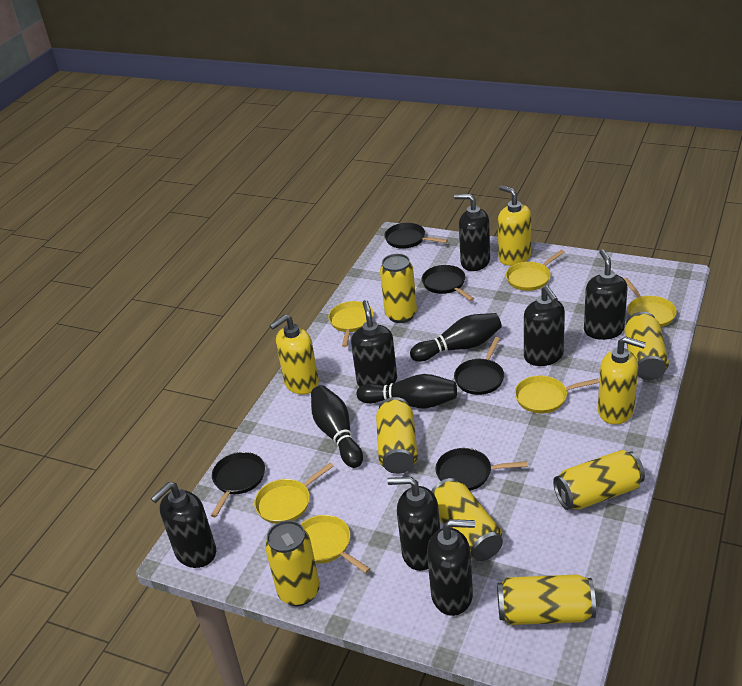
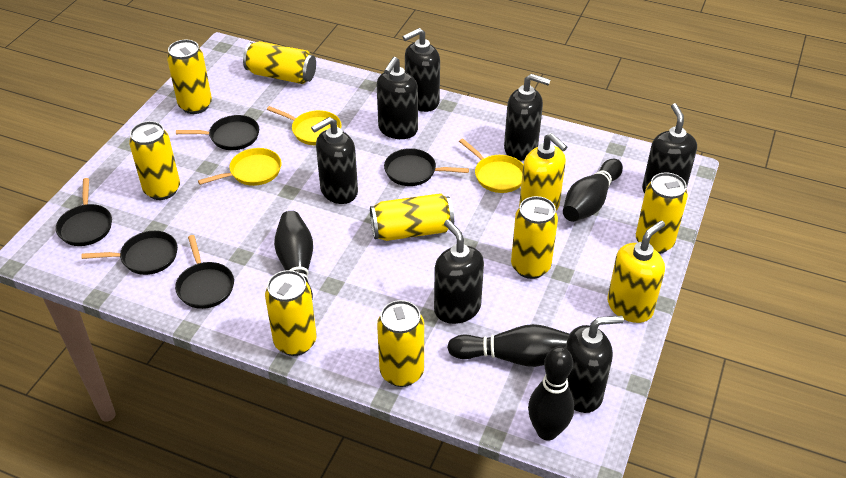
black bowling pin: [311,385,363,468] [356,374,457,409] [410,313,502,362] = 3 -> [274,211,313,299] [447,324,570,367] [528,347,574,441] [563,159,623,222] = 4
yellow can: [265,520,320,606] [376,397,418,474] [380,254,417,323] [431,478,503,561] [497,574,596,625] [553,450,645,510] [624,312,669,380] = 7 -> [129,121,180,200] [167,39,212,114] [243,41,316,84] [265,270,316,356] [370,193,454,241] [377,300,424,387] [511,196,558,279] [636,172,688,254] = 8
yellow pan: [254,462,334,524] [301,515,370,573] [328,301,373,347] [506,250,565,291] [515,376,599,413] [624,278,677,327] = 6 -> [198,148,282,186] [267,106,341,145] [459,139,523,193] = 3
yellow soap dispenser: [269,314,319,395] [498,185,531,266] [598,336,646,425] = 3 -> [519,133,567,211] [607,221,665,323] = 2

